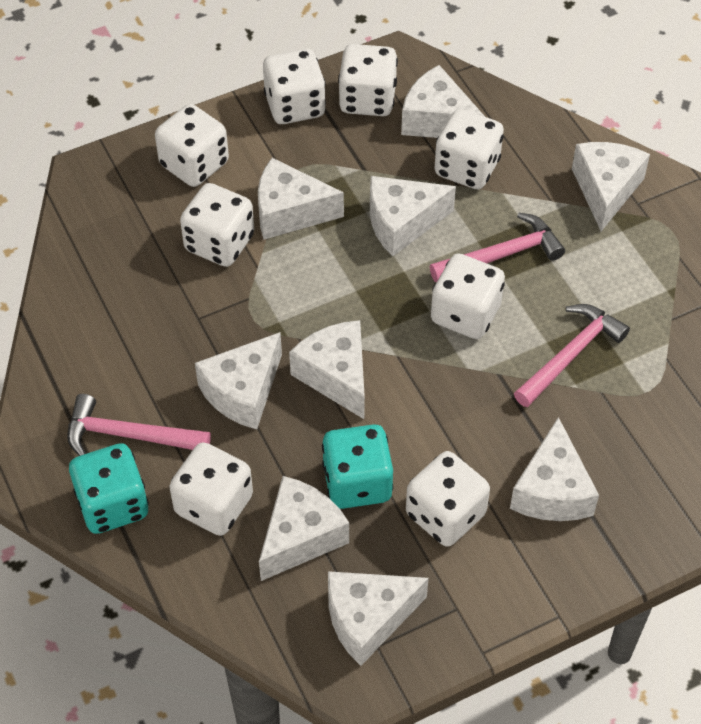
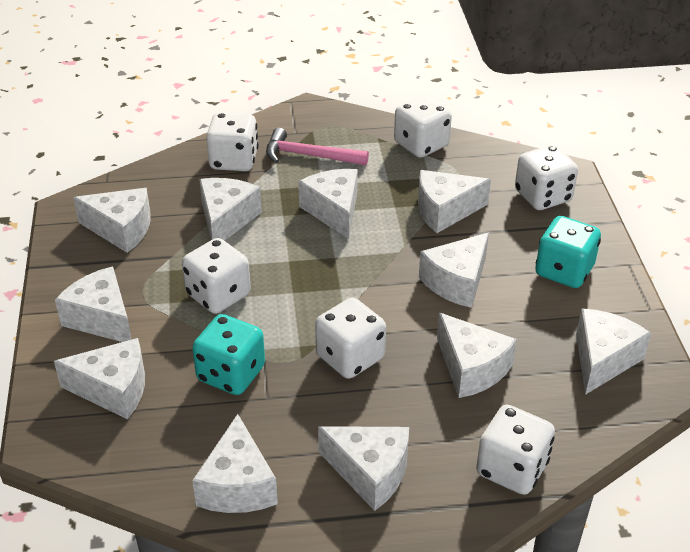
pink hammer: [67,394,211,456] [430,213,565,283] [514,304,630,407] = 3 -> [266,128,369,165] = 1
white cheese: [195,332,282,429] [258,158,344,239] [259,476,349,581] [289,320,365,419] [328,571,429,666] [370,176,456,256] [401,65,485,138] [510,417,599,521] [572,142,650,231] = 9 -> [54,338,145,419] [55,266,132,342] [73,188,151,253] [192,414,278,513] [199,178,262,241] [298,169,358,239] [318,426,409,511] [418,170,491,233] [419,233,489,308] [437,313,517,398] [576,309,651,395] = 11
white dice: [155,104,229,187] [169,442,253,536] [180,183,254,267] [263,49,326,124] [338,44,398,116] [406,451,490,547] [431,254,505,339] [434,109,504,190] = 8 -> [182,238,251,314] [206,113,258,171] [315,297,386,379] [394,95,452,158] [476,405,555,495] [515,145,578,210] = 6

